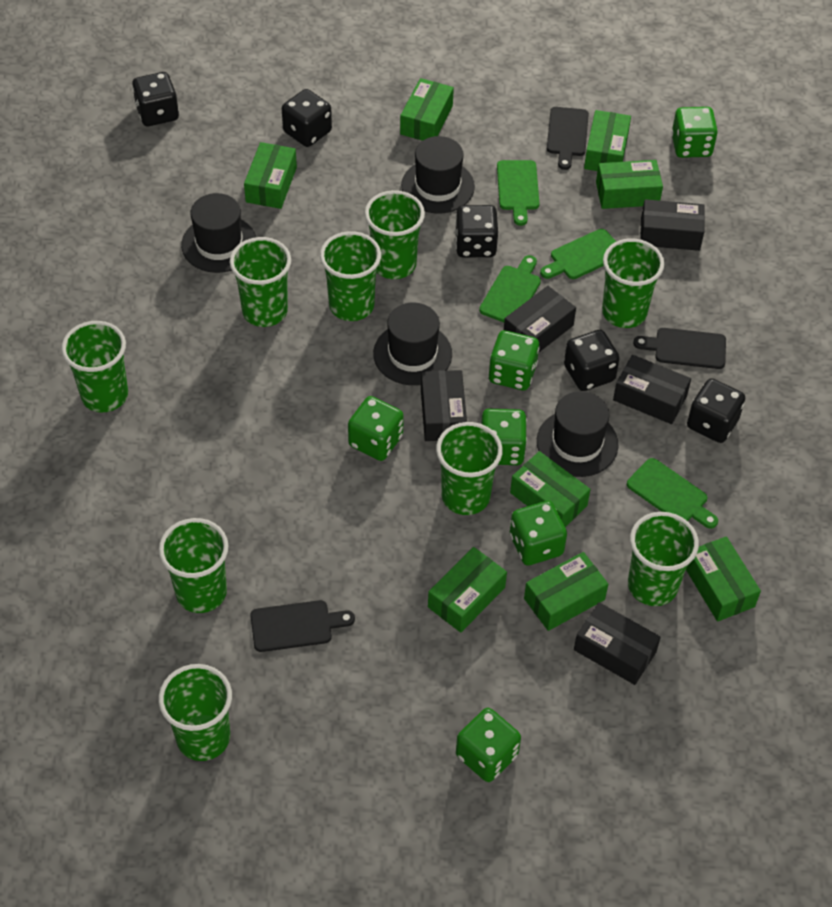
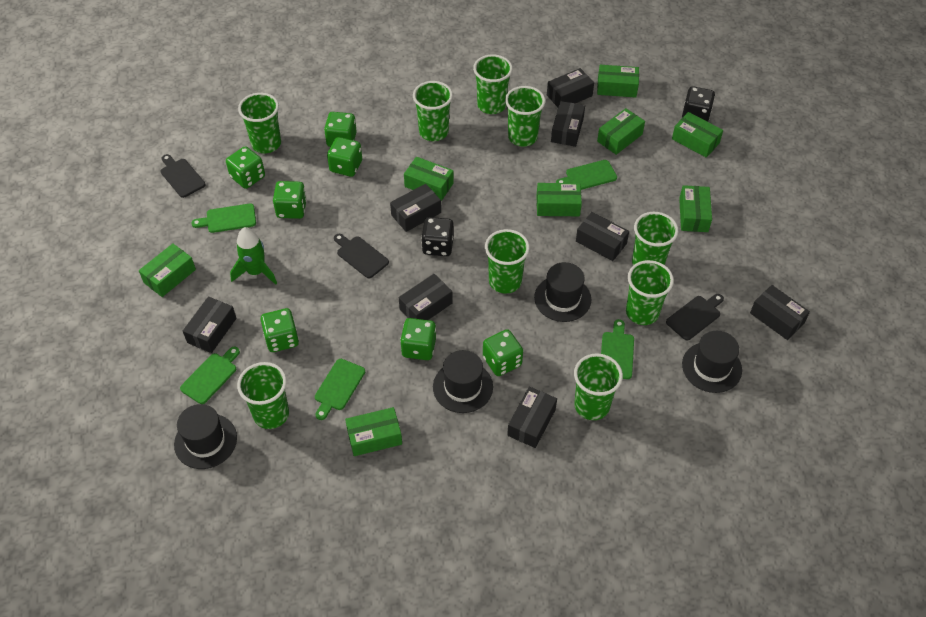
black box: [421,370,467,441] [504,286,576,353] [574,602,661,685] [613,355,691,424] [640,199,705,251] = 5 -> [183,296,237,353] [390,184,441,232] [399,274,453,320] [507,387,557,448] [547,68,594,107] [551,101,585,147] [576,212,629,261] [750,285,810,340] = 8
black dice: [132,72,179,126] [282,89,332,147] [455,205,498,257] [564,330,620,391] [687,378,745,443] = 5 -> [421,217,454,256] [682,86,715,122] = 2
green cutting board: [479,255,541,322] [497,160,539,226] [540,229,616,279] [627,458,718,529] = 4 -> [180,347,240,404] [191,203,256,233] [315,359,365,420] [556,160,617,190] [601,319,634,379] = 5
green dice: [348,396,404,461] [456,708,521,782] [481,409,527,465] [489,330,539,390] [510,501,567,565] [671,107,718,158] = 6 -> [226,146,265,189] [260,308,299,352] [273,181,307,219] [324,112,357,147] [327,137,362,177] [400,318,436,360] [483,329,523,376] = 7
green rocket: none = 0 -> [230,227,277,285] = 1

